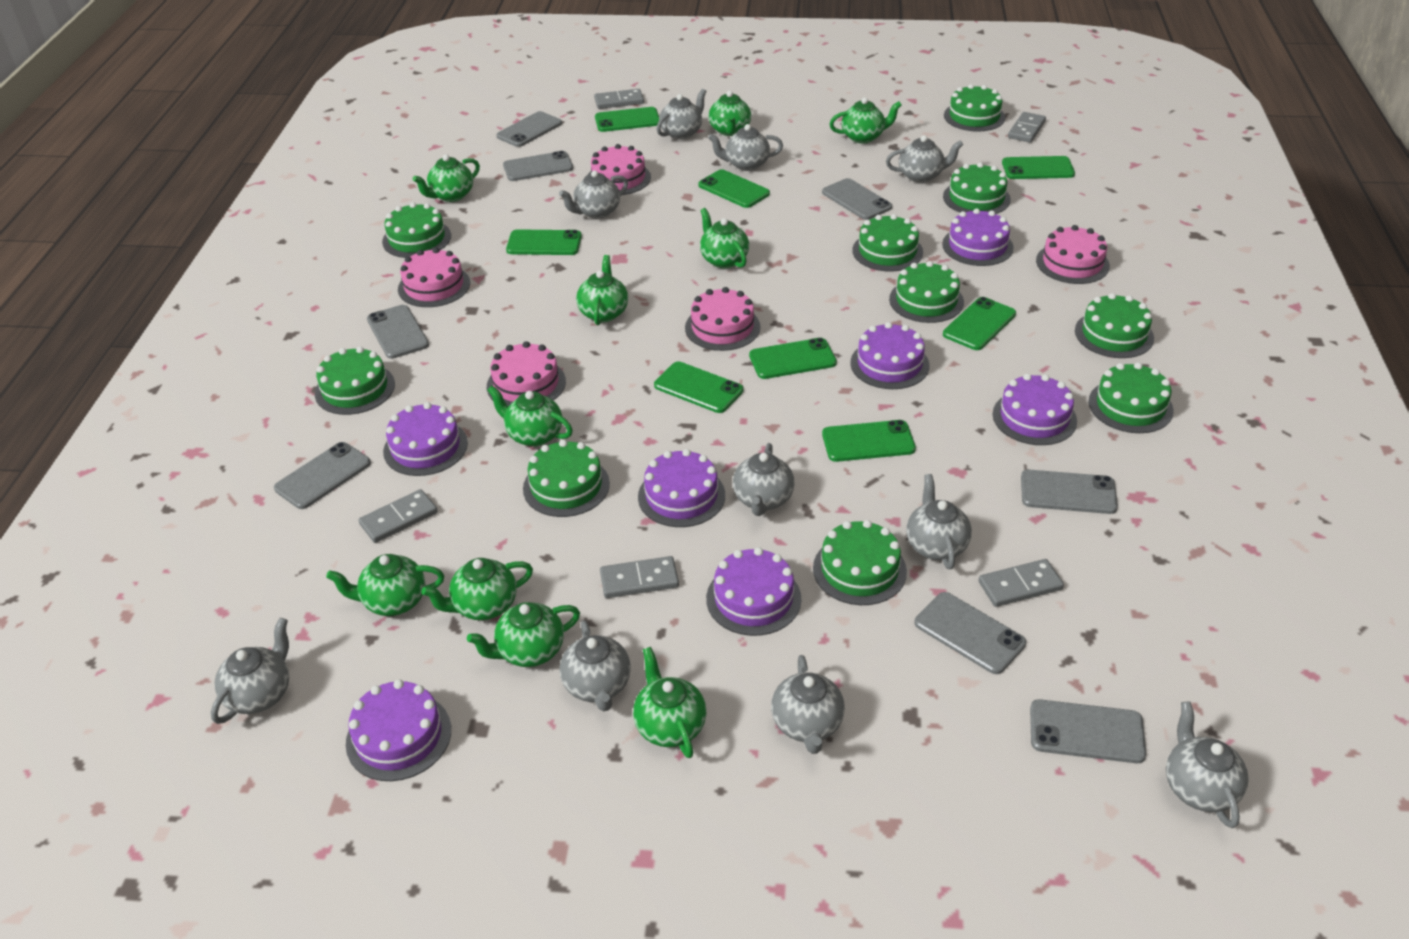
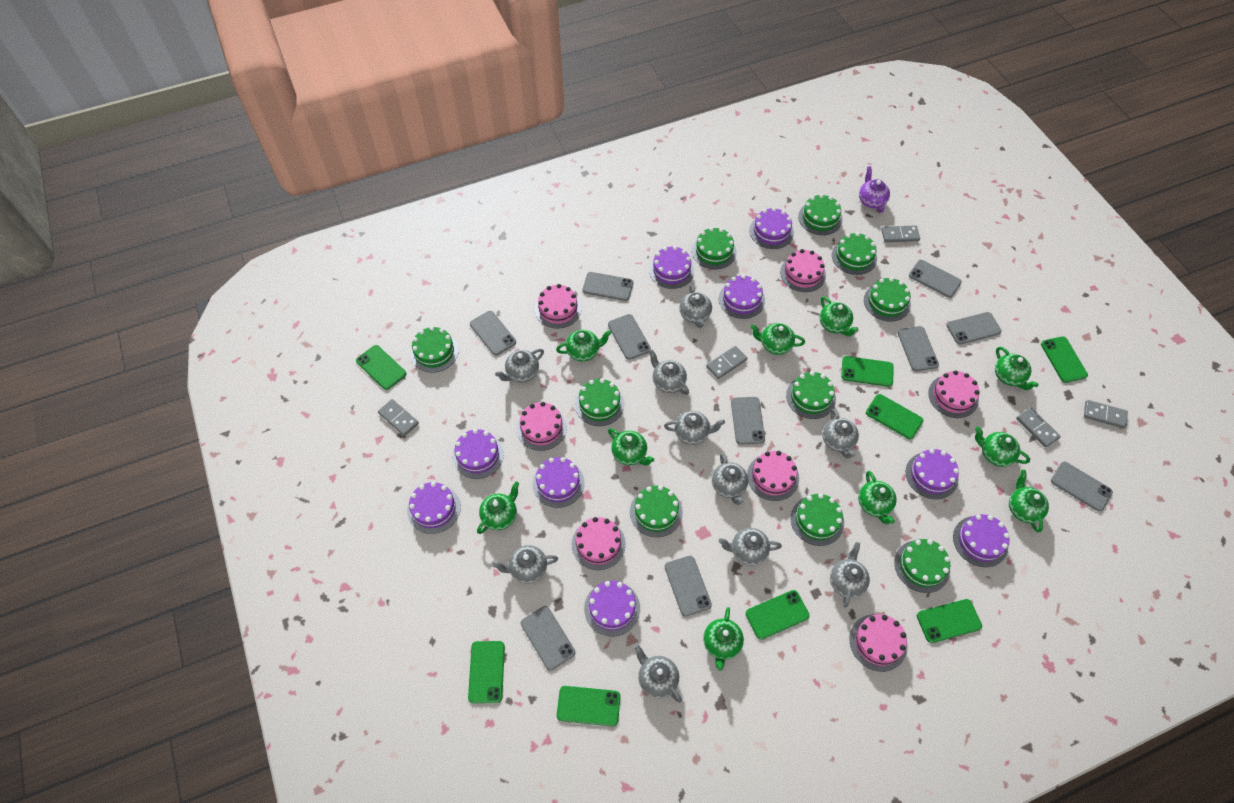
grey phone: [274,442,371,509] [367,305,429,359] [496,111,562,147] [503,151,573,181] [822,178,892,220] [914,592,1026,674] [1021,470,1118,514] [1030,699,1146,763] = 8 -> [470,311,516,356] [521,606,575,670] [583,272,633,301] [608,314,651,360] [665,556,712,617] [731,397,765,444] [898,326,939,371] [909,260,962,298] [947,312,1002,344] [1051,462,1113,512] = 10
pink cake: [398,248,470,307] [487,341,566,406] [589,144,651,195] [685,287,760,351] [1036,225,1110,284] = 5 -> [517,402,567,451] [535,284,582,328] [572,517,626,570] [747,451,799,501] [780,249,826,292] [849,614,907,672] [928,370,980,418] = 7
purple cake: [346,680,451,781] [383,402,468,476] [638,449,725,527] [706,547,802,636] [850,322,929,389] [942,208,1014,266] [993,374,1077,445] = 7 -> [407,482,461,534] [452,429,504,479] [532,457,585,508] [584,581,640,636] [649,246,694,289] [719,275,765,319] [749,207,794,249] [906,449,959,499] [953,514,1010,567] = 9
purple teapot: none = 0 -> [859,166,890,213] = 1

